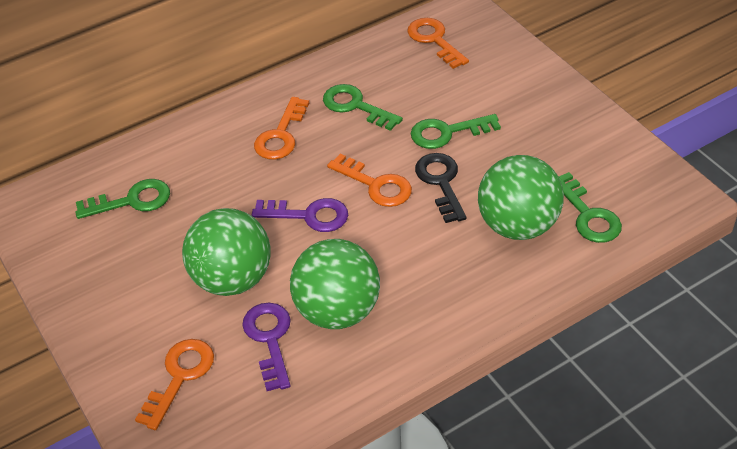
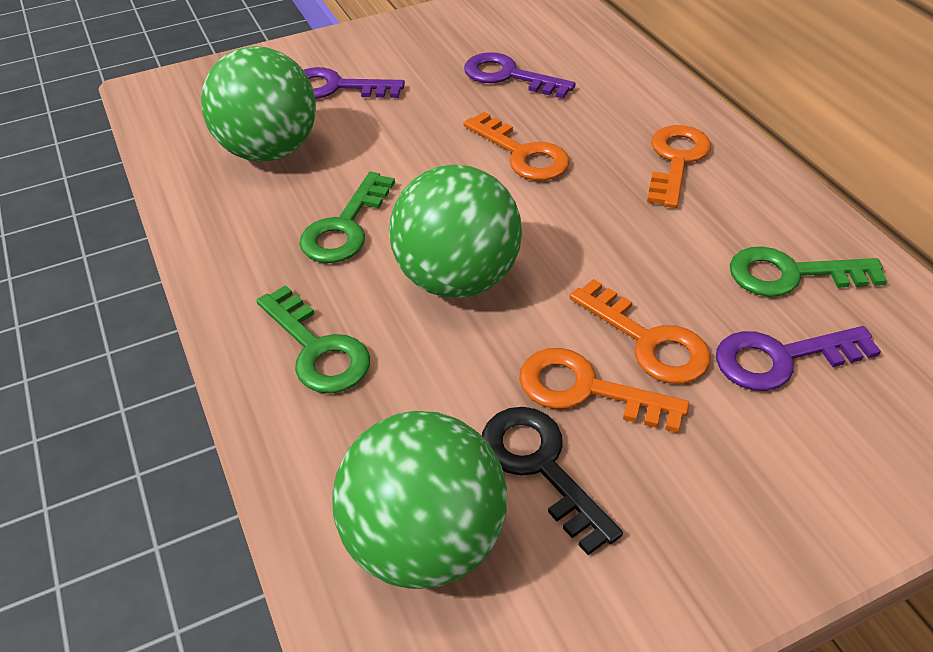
green key: [75,179,170,219] [323,84,403,131] [411,114,501,149] [558,172,622,243] = 4 -> [256,285,370,393] [299,172,395,263] [730,246,887,297] = 3
purple key: [242,303,291,391] [252,198,348,232] = 2 -> [303,67,405,99] [464,52,576,99] [716,326,881,391] = 3

